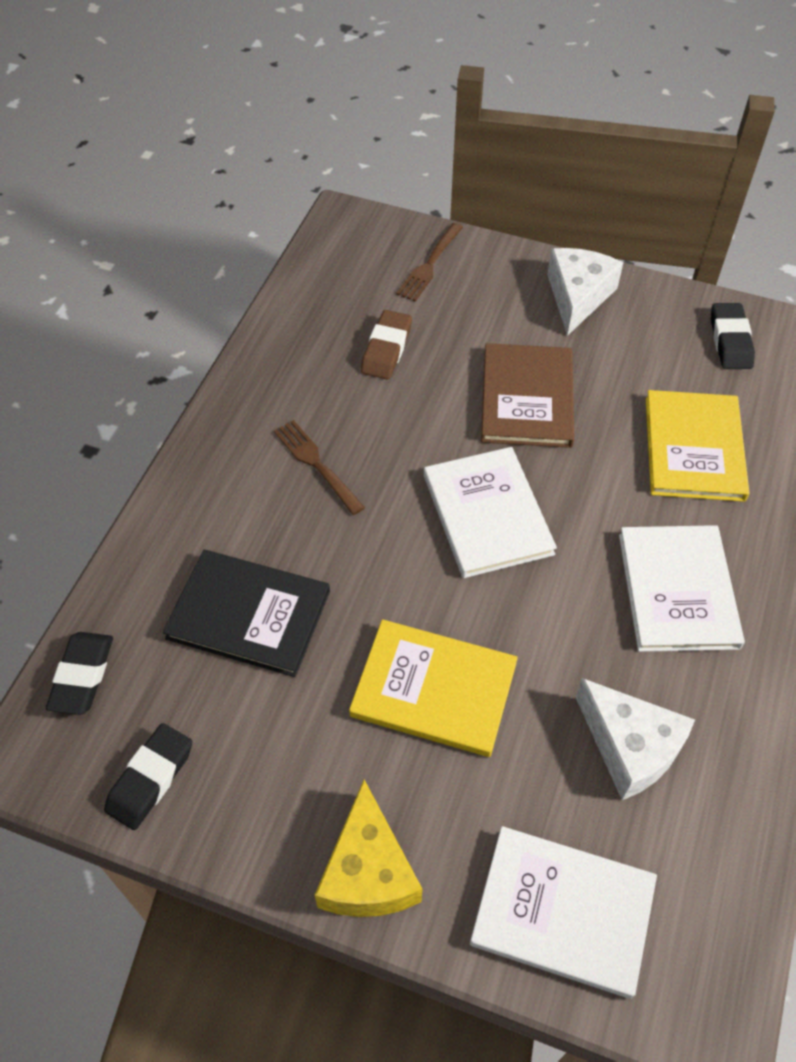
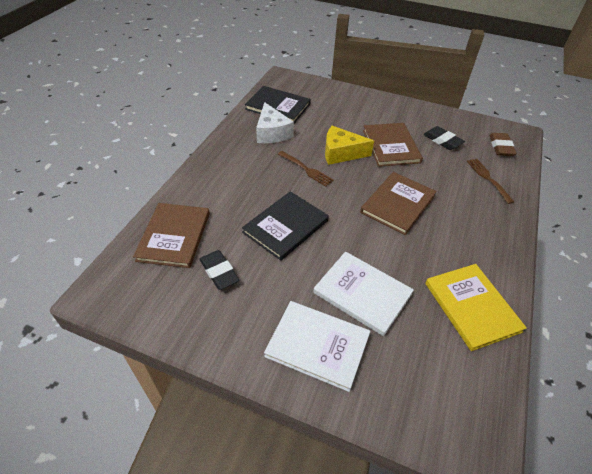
black book: [163,550,330,677] = 1 -> [242,191,329,261] [245,86,311,123] = 2
black eraser: [46,632,113,715] [104,723,192,830] [711,303,755,369] = 3 -> [199,250,240,290] [423,126,465,150] = 2
brown book: [481,343,574,448] = 1 -> [133,203,210,268] [360,172,436,235] [363,123,423,167] = 3
white book: [424,447,557,578] [470,826,657,999] [619,525,745,652] = 3 -> [264,301,370,392] [313,251,414,336] = 2
white cheese: [547,248,623,336] [576,678,695,800] = 2 -> [256,102,294,143] = 1
yellow book: [349,619,518,757] [646,390,750,502] = 2 -> [425,264,527,351] = 1

